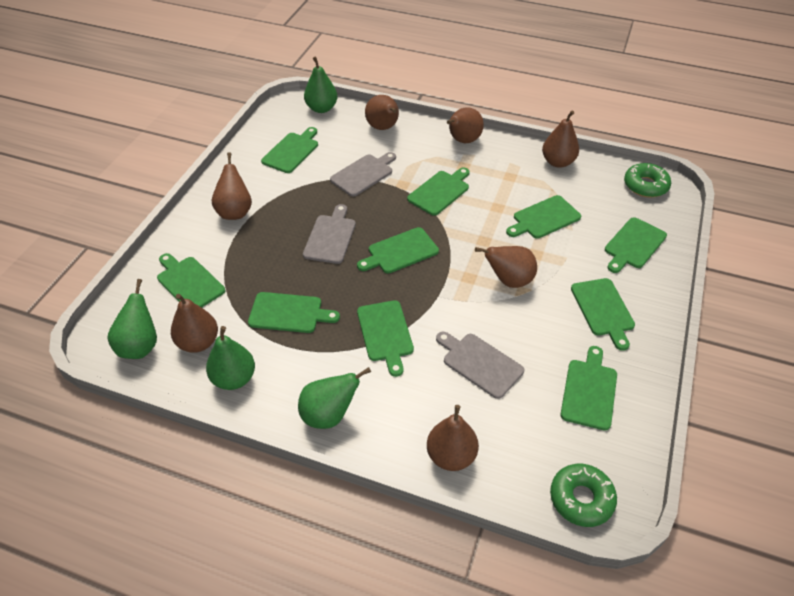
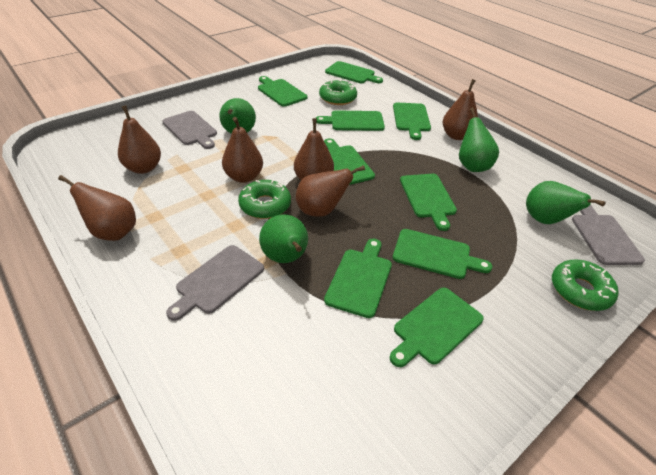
brown pear: [171,294,218,353] [212,152,252,220] [365,95,399,130] [427,405,479,471] [447,107,484,143] [475,246,537,288] [542,110,579,168] = 7 -> [58,175,136,241] [118,105,161,174] [222,117,263,183] [294,118,334,180] [296,165,365,217] [443,79,478,140] = 6
green cutting board: [157,253,225,308] [248,292,340,333] [261,127,318,173] [357,227,439,273] [357,300,414,377] [407,167,470,216] [506,195,581,239] [560,346,617,431] [571,278,635,351] [605,217,667,273] = 10 -> [258,76,307,107] [316,110,385,131] [324,138,375,185] [324,239,392,318] [325,61,383,83] [390,288,484,367] [393,103,431,140] [393,229,493,279] [400,174,457,231] = 9
green donut: [550,464,617,527] [624,163,671,198] = 2 -> [238,180,291,219] [319,79,357,105] [552,260,619,311] = 3

